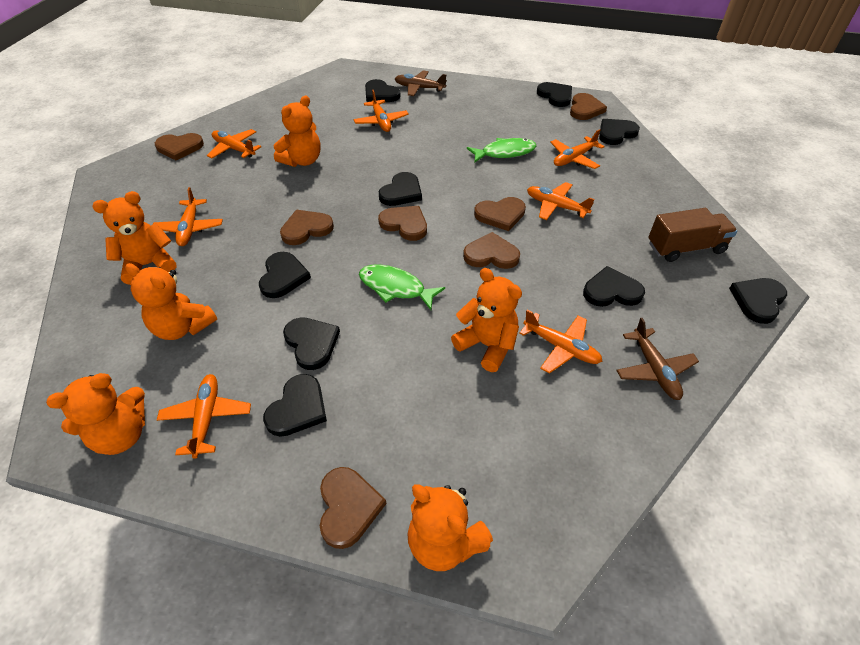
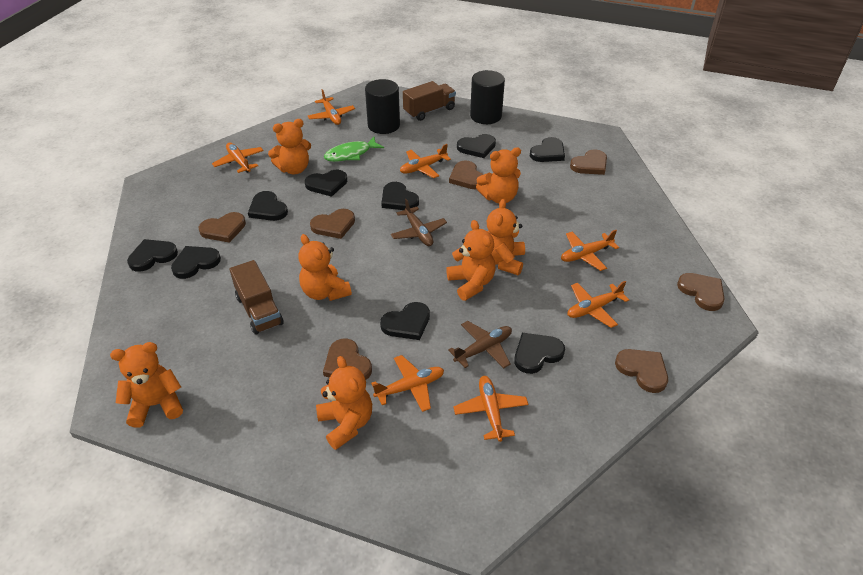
black cylinder: none = 0 -> [365,79,400,134] [470,70,505,124] = 2
brown truck: [648,208,737,262] = 1 -> [230,260,284,335] [403,81,456,121] = 2
green fish: [359,265,445,310] [467,138,537,163] = 2 -> [324,137,384,162] = 1
orange teddy bear: [46,373,145,455] [92,191,176,285] [125,263,217,340] [273,96,321,167] [407,484,493,571] [451,268,522,372] = 6 -> [110,342,183,428] [268,119,311,174] [299,234,352,301] [316,356,372,450] [446,220,496,301] [476,147,521,204] [487,199,525,275] = 7

